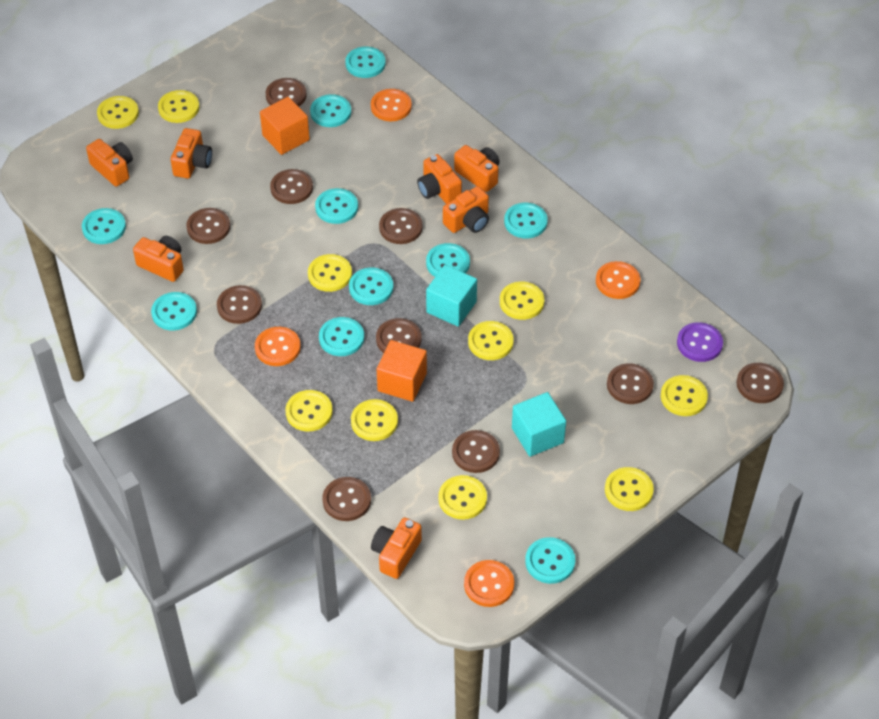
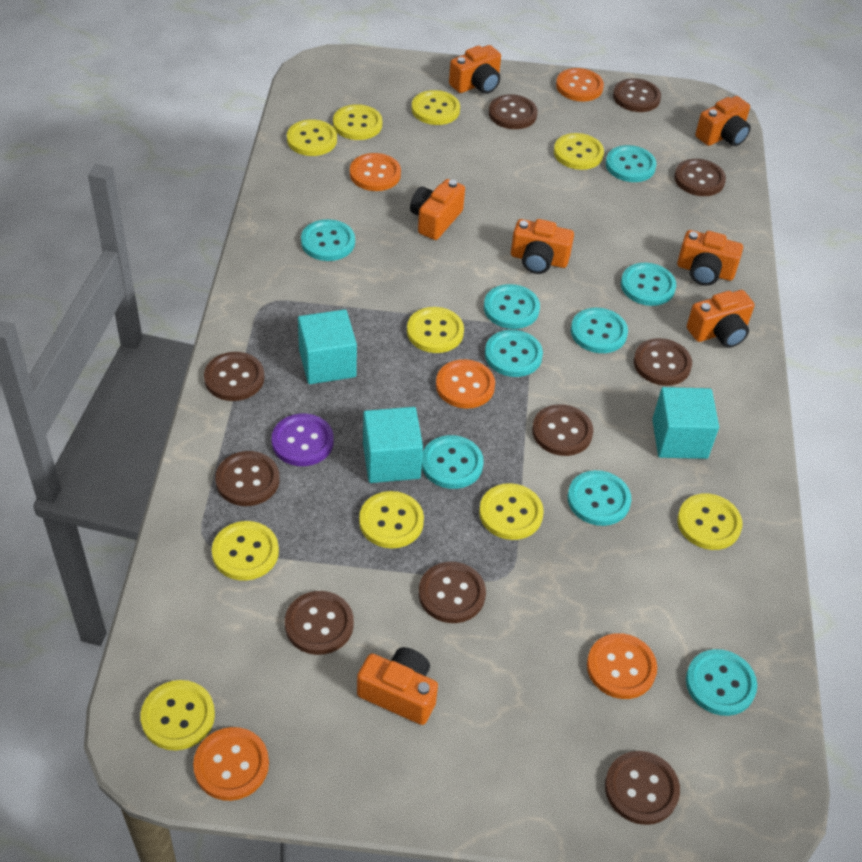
orange button: [255,327,301,366] [371,89,412,121] [464,560,514,607] [596,261,640,299] = 4 -> [193,727,269,801] [350,153,401,191] [436,359,495,409] [556,68,604,102] [587,633,657,699] = 5
orange cube: [260,97,310,155] [377,340,427,402] = 2 -> none = 0
turquoise button: [82,208,126,244] [151,292,197,331] [310,94,351,127] [315,188,358,224] [319,317,364,356] [345,46,386,78] [349,267,393,305] [426,243,470,277] [504,203,548,238] [525,537,575,584] = 10 -> [301,219,355,261] [422,435,484,489] [484,284,540,329] [485,330,543,377] [568,470,631,526] [571,308,628,353] [606,145,657,182] [621,263,676,306] [686,649,757,716] = 9
turquoise cube: [426,265,477,327] [512,392,566,457] = 2 -> [298,309,357,384] [363,407,423,483] [652,387,719,459] = 3

